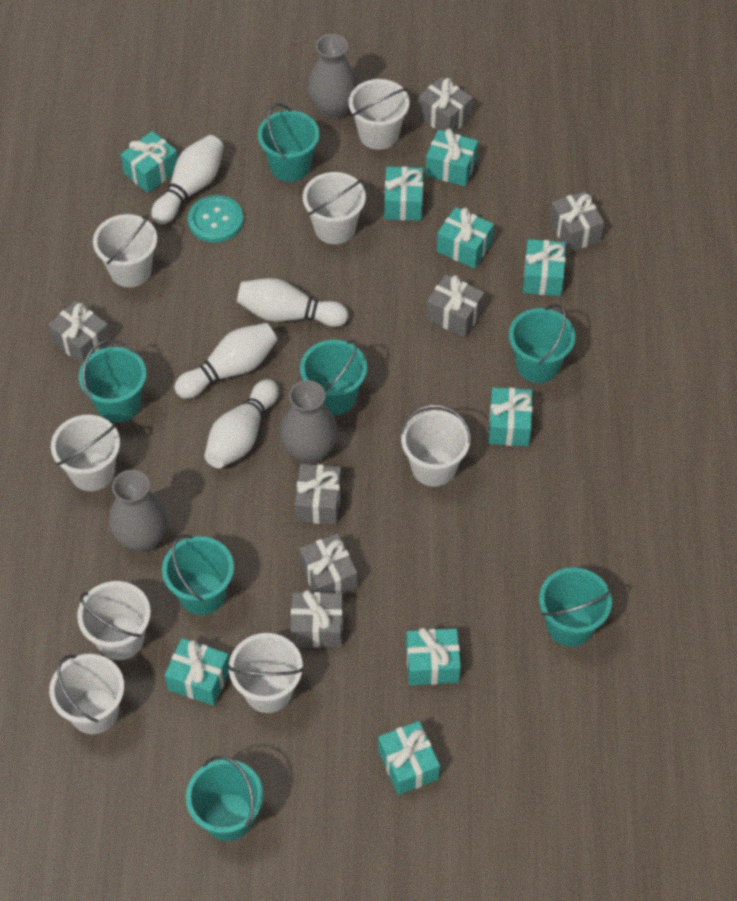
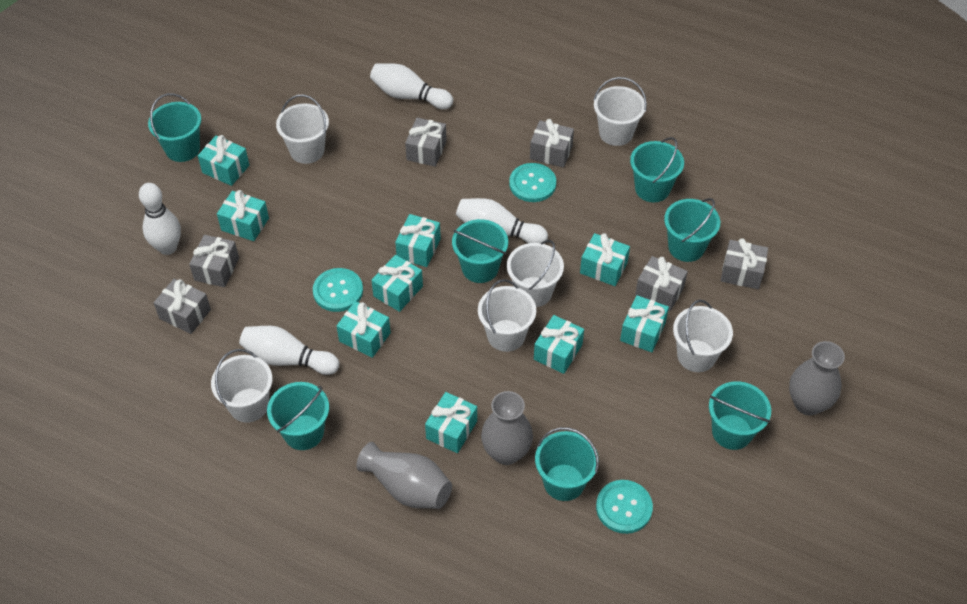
grey gift: [48,300,111,364] [290,590,343,647] [295,464,342,525] [299,533,358,595] [418,77,473,133] [426,274,485,337] [549,191,604,252] = 7 -> [154,279,211,334] [189,235,239,287] [405,118,447,167] [530,119,574,168] [635,256,688,311] [721,238,768,289] = 6
turquoise button: [188,195,244,243] = 1 -> [313,268,363,312] [509,163,556,202] [596,480,653,534] = 3
white bucket: [49,654,124,734] [51,415,120,491] [77,581,151,660] [93,214,157,287] [227,633,304,713] [303,172,366,244] [349,79,410,150] [400,405,471,487] = 8 -> [211,349,272,423] [276,95,329,164] [478,279,536,352] [507,240,564,307] [594,77,647,146] [673,300,733,372] = 6

